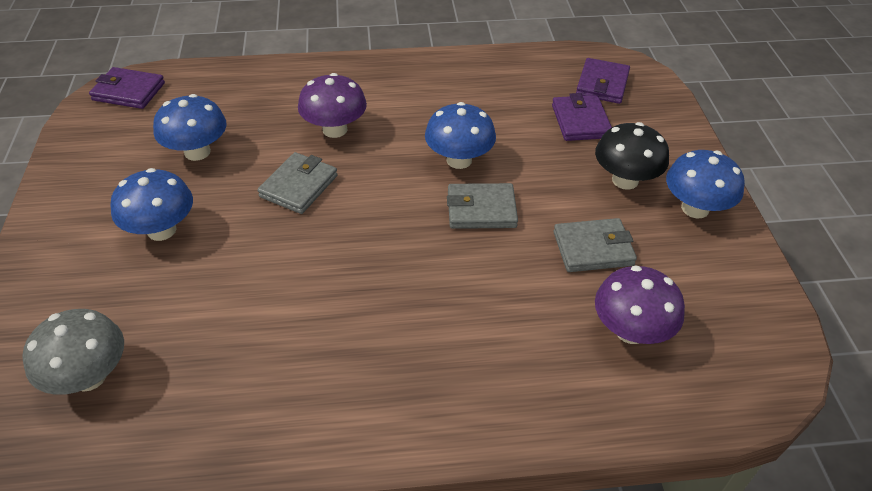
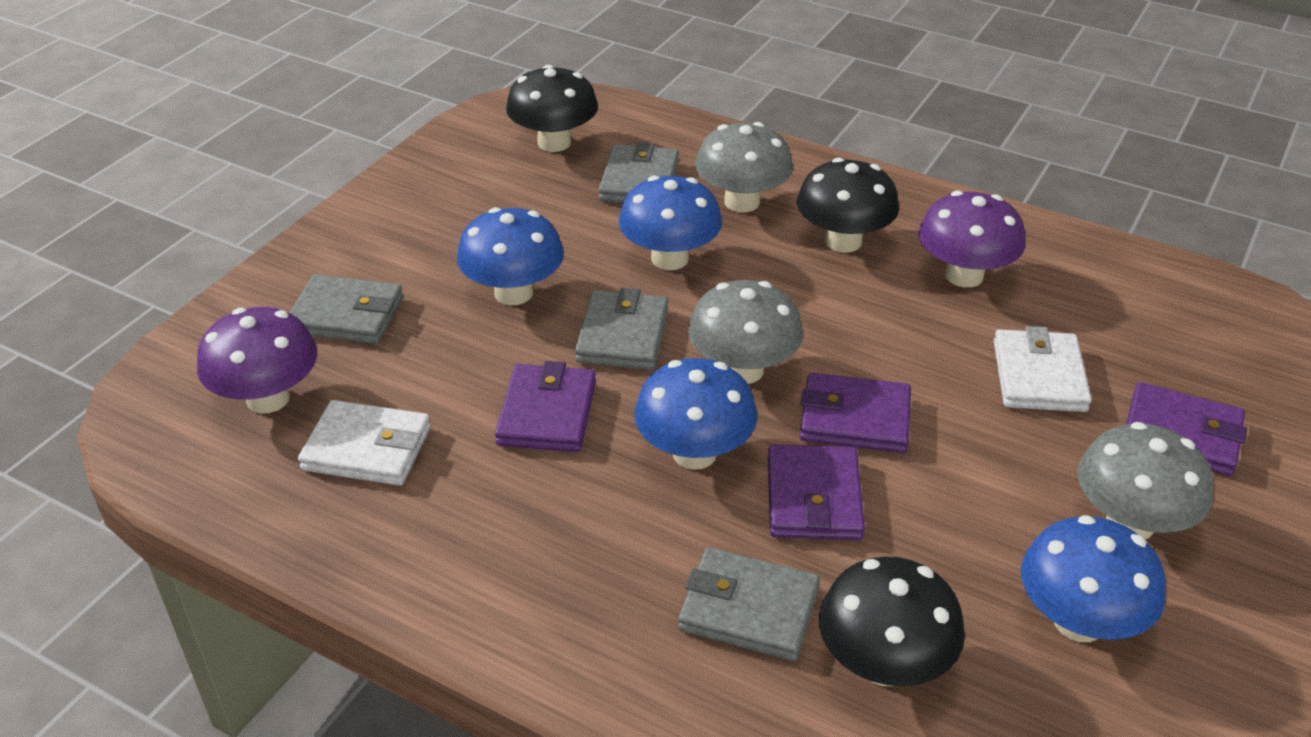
black mushroom: [595,122,669,190] = 1 -> [506,65,598,152] [797,158,899,253] [819,557,965,686] = 3
grey mushroom: [23,309,124,395] = 1 -> [688,280,803,384] [695,122,793,212] [1078,422,1213,539] = 3
grey wallet: [258,152,338,214] [447,183,518,229] [553,218,637,272] = 3 -> [289,274,403,344] [575,288,668,370] [598,142,679,203] [678,547,820,661] = 4
purple wallet: [89,67,165,109] [552,93,612,141] [576,58,630,104] = 3 -> [495,361,596,452] [768,444,865,540] [800,373,911,453] [1126,382,1247,476] = 4
white wallet: none = 0 -> [298,400,431,486] [994,326,1092,412] = 2

